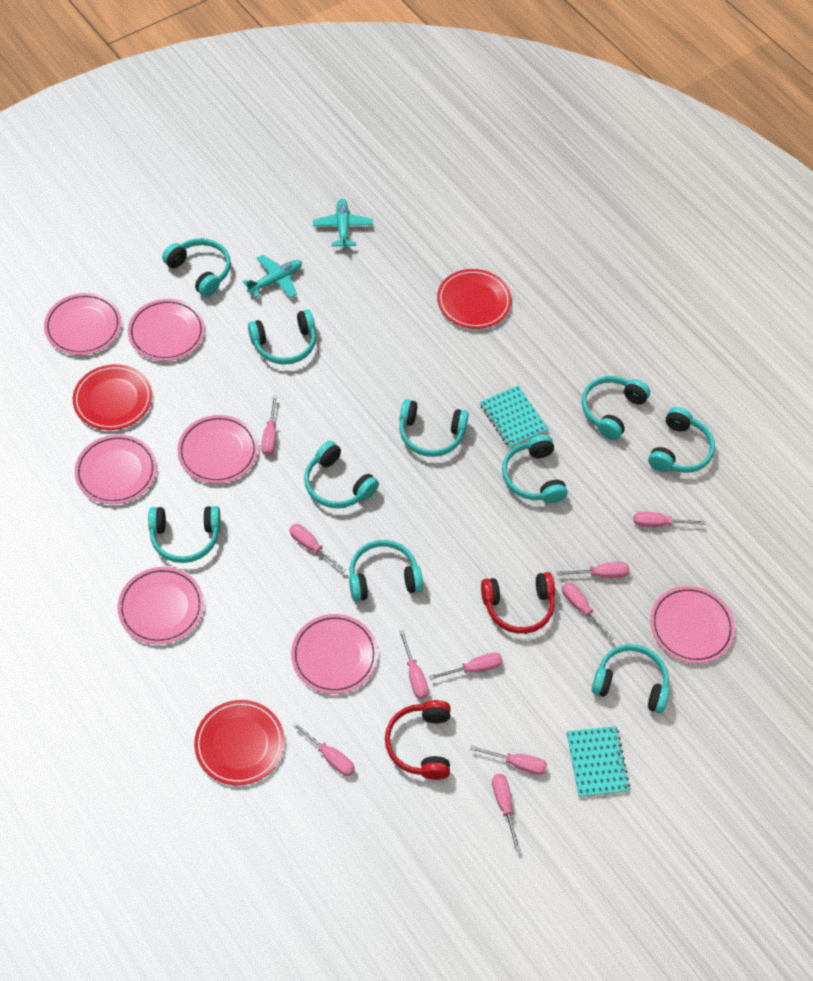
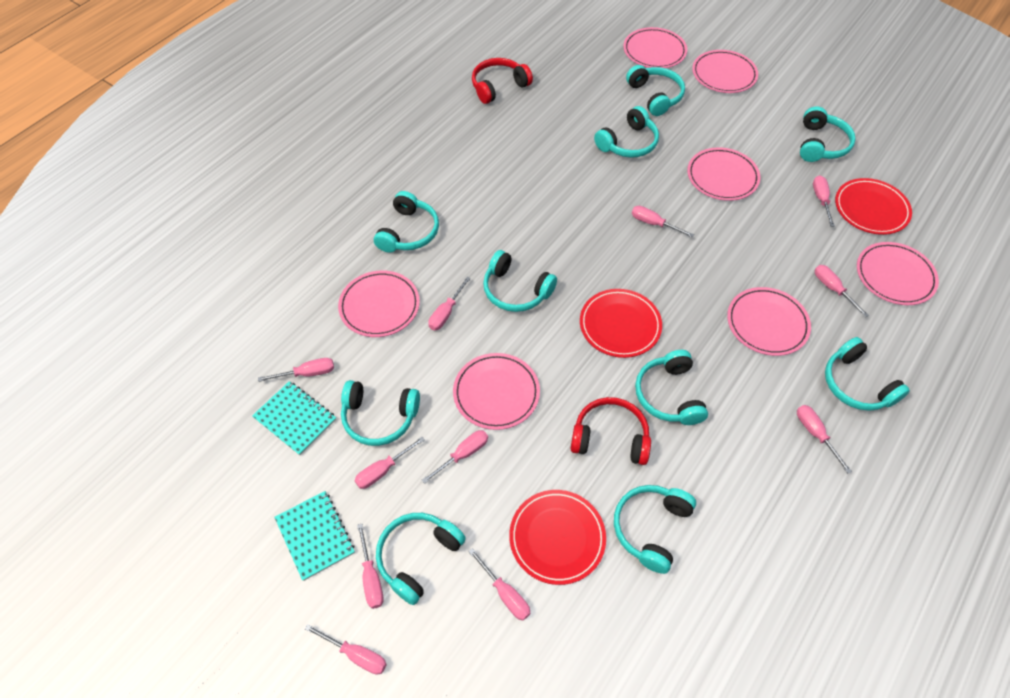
pink screwdriver: [261,395,277,456] [289,524,346,572] [292,722,355,776] [399,630,429,699] [429,652,503,680] [470,745,547,775] [492,774,520,852] [557,562,629,578] [562,582,614,641] [634,511,705,527] = 10 -> [258,358,334,382] [305,624,387,675] [354,437,425,489] [357,524,383,609] [422,430,488,484] [428,277,471,330] [468,548,530,620] [632,206,694,237] [797,405,852,473] [813,176,835,227] [815,265,869,318] = 11
turquoise plane: [243,255,302,298] [313,199,373,249] = 2 -> none = 0

